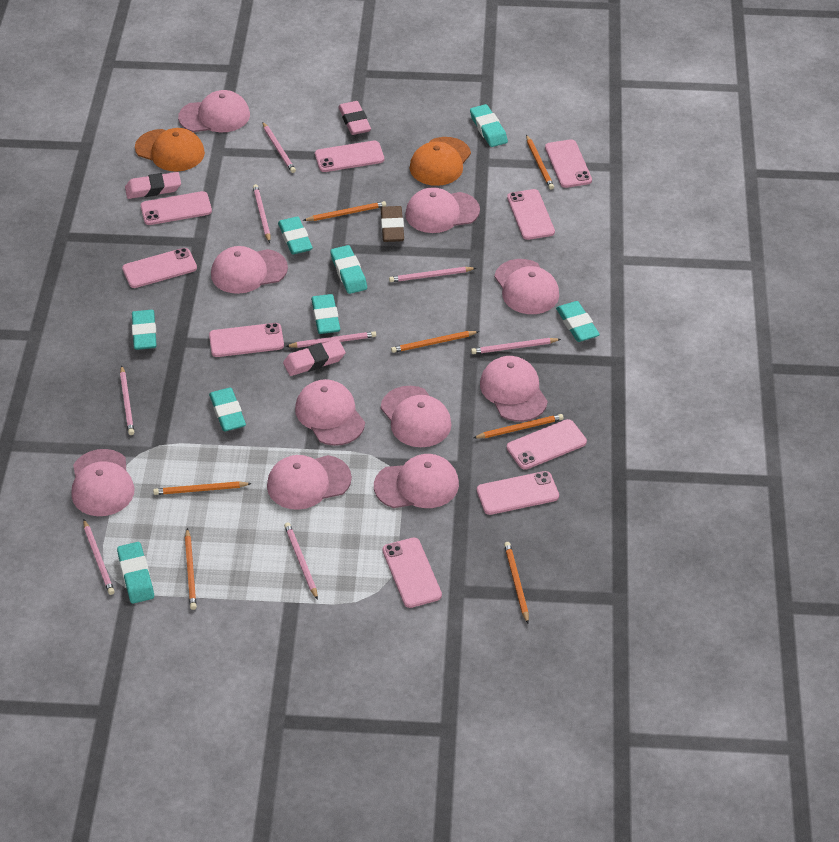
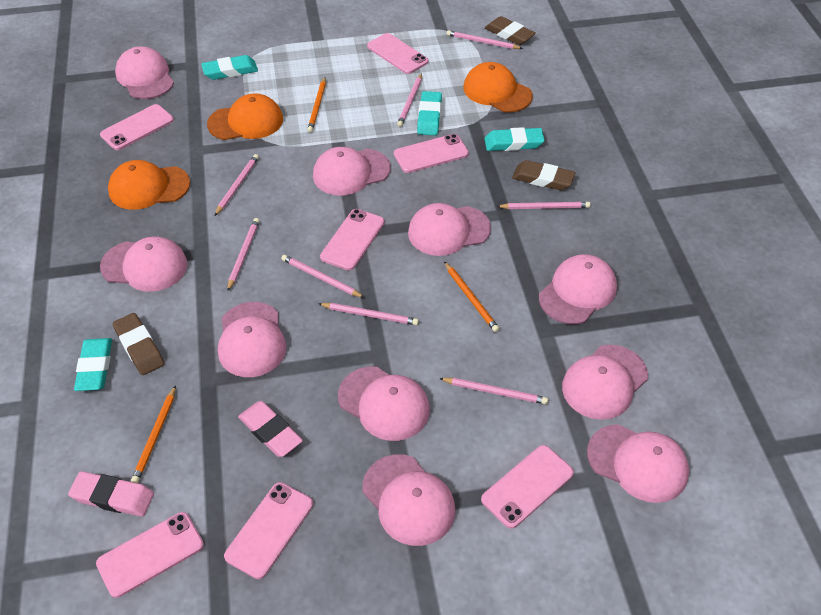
brown eraser: [381,206,404,242] = 1 -> [113,313,164,375] [485,16,536,45] [512,160,576,190] = 3
orange cap: [135,128,205,172] [410,137,471,186] = 2 -> [108,160,190,210] [207,93,283,140] [463,62,533,113] = 3
orange pencil: [153,481,252,495] [185,528,197,610] [303,201,386,221] [391,331,479,353] [473,414,564,438] [504,542,529,624] [526,135,554,190] = 7 -> [131,385,176,483] [307,77,326,132] [444,262,499,332] = 3
pink eraser: [125,172,181,199] [283,339,346,376] [338,101,371,135] = 3 -> [68,471,154,517] [238,401,303,457] = 2
pink phone: [122,248,197,288] [140,191,212,225] [209,323,284,357] [315,141,384,172] [383,538,442,608] [477,471,559,515] [507,189,555,240] [507,419,587,470] [545,139,592,188] = 9 -> [96,512,204,598] [100,104,174,150] [224,482,313,579] [320,209,384,270] [367,33,429,74] [394,134,469,173] [481,445,574,529] = 7
turquoise eraser: [117,542,154,604] [132,310,157,350] [209,388,246,431] [278,217,313,254] [311,294,340,334] [331,245,367,294] [470,104,508,147] [556,301,600,342] = 8 -> [74,338,112,391] [201,55,258,80] [417,91,442,136] [484,127,545,151] = 4

